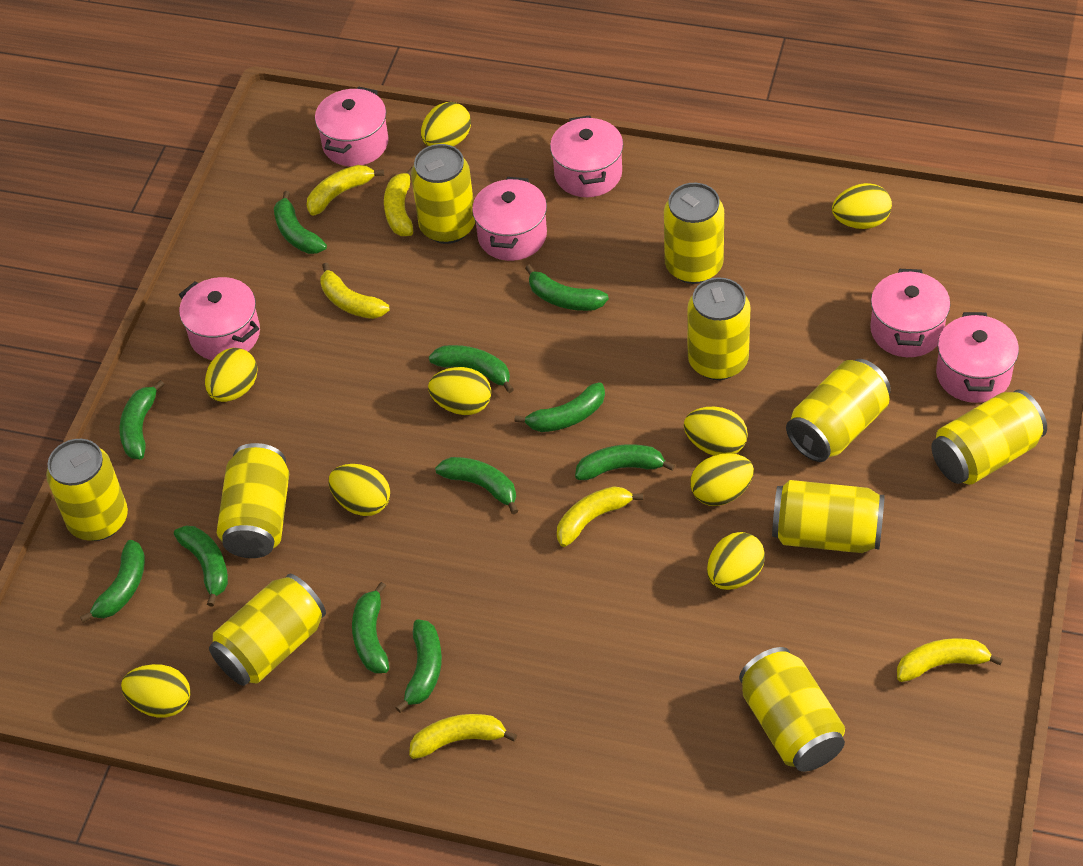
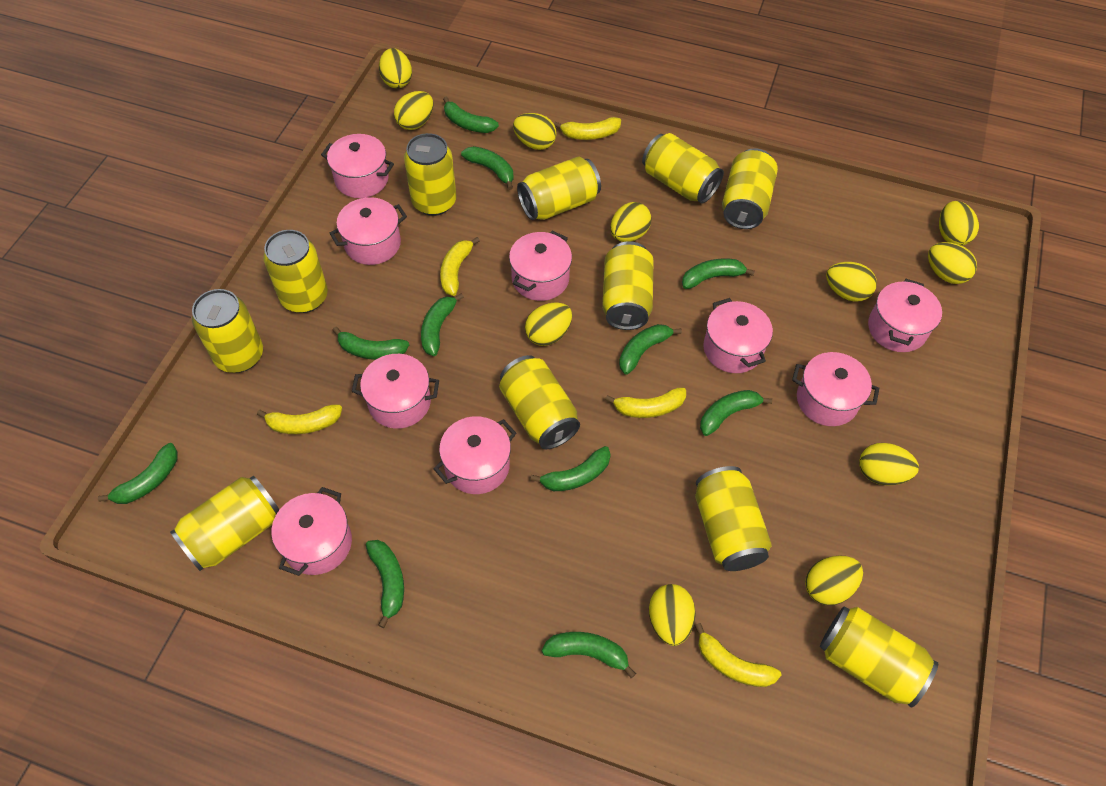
pink pot: [179,277,260,360] [315,87,389,166] [472,177,547,261] [550,115,623,197] [870,269,950,357] [936,312,1019,403] = 6 -> [272,487,352,576] [321,134,394,198] [329,197,407,265] [352,354,439,429] [434,416,516,494] [509,231,572,301] [703,298,773,373] [792,352,879,426] [868,279,942,352] = 9
yellow banana: [307,165,384,216] [321,263,389,319] [384,167,413,236] [409,714,517,759] [557,486,643,547] [897,638,1003,682] = 6 -> [257,404,342,434] [440,237,480,296] [554,117,621,140] [605,388,686,418] [695,623,782,687] = 5
yellow can: [46,439,128,541] [209,574,326,686] [217,443,289,558] [411,144,475,244] [664,183,724,284] [687,277,751,380] [739,647,845,772] [772,480,885,553] [786,359,891,462] [931,390,1047,485] = 10 -> [170,476,279,571] [192,289,263,373] [263,230,328,313] [404,133,456,216] [499,355,580,449] [517,156,601,220] [602,241,654,330] [642,133,724,204] [695,466,772,571] [722,148,778,229] [820,607,938,708] = 11
yellow egg: [121,664,191,718] [205,348,257,402] [329,464,390,516] [421,102,471,146] [428,367,491,415] [684,407,748,456] [690,453,754,506] [707,532,765,590] [832,183,892,229] = 9 -> [379,48,412,88] [394,91,433,130] [513,113,556,150] [525,302,572,346] [610,202,652,242] [649,584,696,646] [805,556,863,605] [826,262,877,302] [859,443,919,485] [928,242,977,284] [939,201,979,246] = 11

